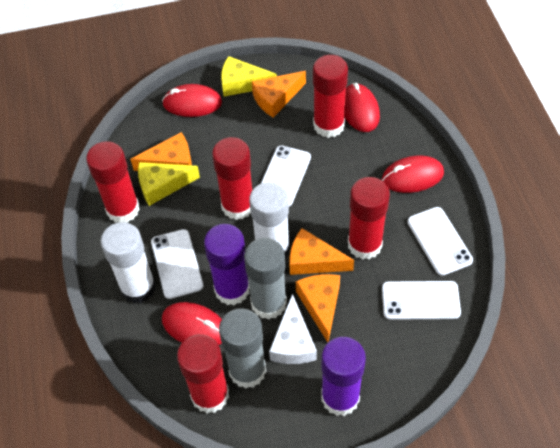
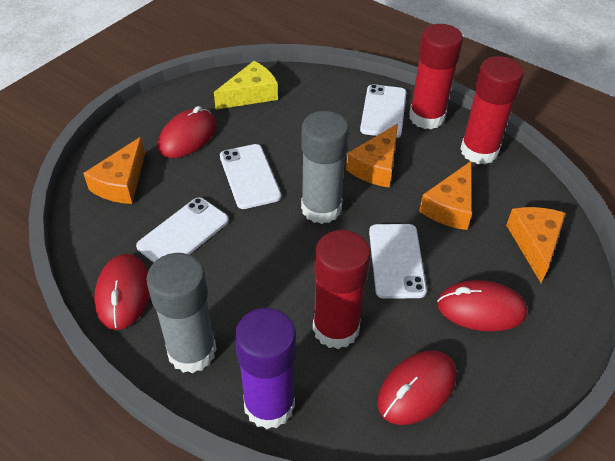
purple glue stick: [204,224,250,305] [321,337,366,416] = 2 -> [235,308,296,429] = 1
red glue stick: [86,141,140,223] [177,334,229,414] [212,137,252,220] [313,55,348,138] [348,177,390,260] = 5 -> [313,230,371,349] [409,24,463,129] [460,56,524,164] = 3
white cheese: [269,294,317,364] = 1 -> none = 0
white glue stick: [101,222,156,303] [249,182,290,258] = 2 -> none = 0
yellow cheese: [138,162,200,206] [221,56,277,96] = 2 -> [214,61,278,109] = 1

